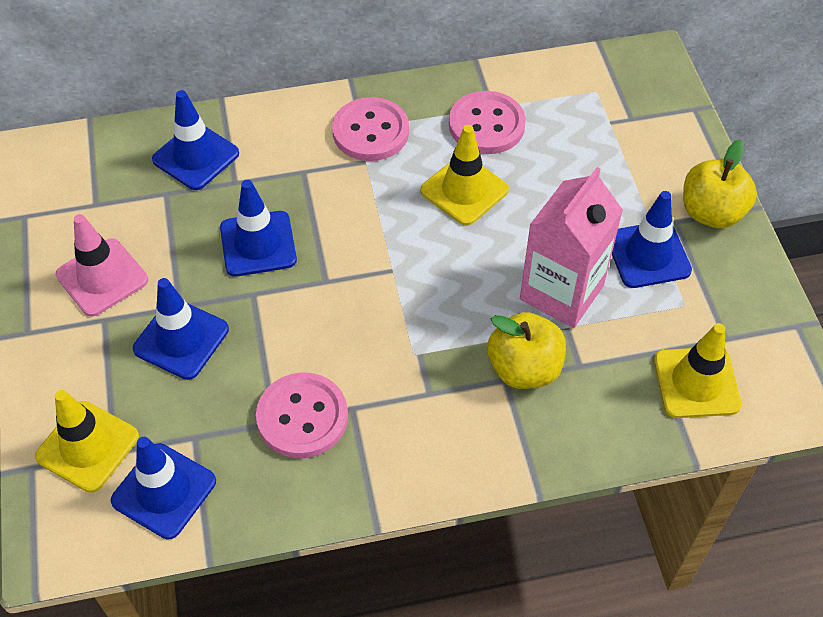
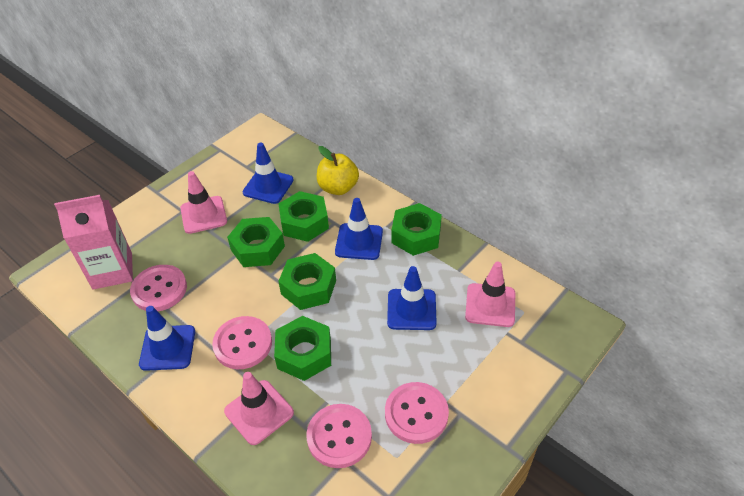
blue traffic cone: [111,437,216,539] [133,278,229,380] [152,90,239,190] [220,180,297,277] [612,191,692,288] = 5 -> [139,306,195,371] [243,143,294,204] [335,198,383,260] [387,266,437,330] = 4
green nut: none = 0 -> [227,217,285,267] [274,316,331,381] [278,253,336,310] [279,191,329,242] [392,203,442,256] = 5
pink button: [256,372,348,458] [332,97,409,161] [449,91,526,154] = 3 -> [130,265,187,311] [212,316,272,369] [306,404,372,468] [385,382,449,444] = 4
pink traffic cone: [56,214,148,317] = 1 -> [180,171,227,234] [224,372,294,445] [465,262,515,327] = 3
yellow apple: [487,312,566,389] [683,139,757,228] = 2 -> [317,146,359,195] = 1
yellow traffic cone: [35,390,139,493] [420,125,509,226] [654,323,742,418] = 3 -> none = 0

